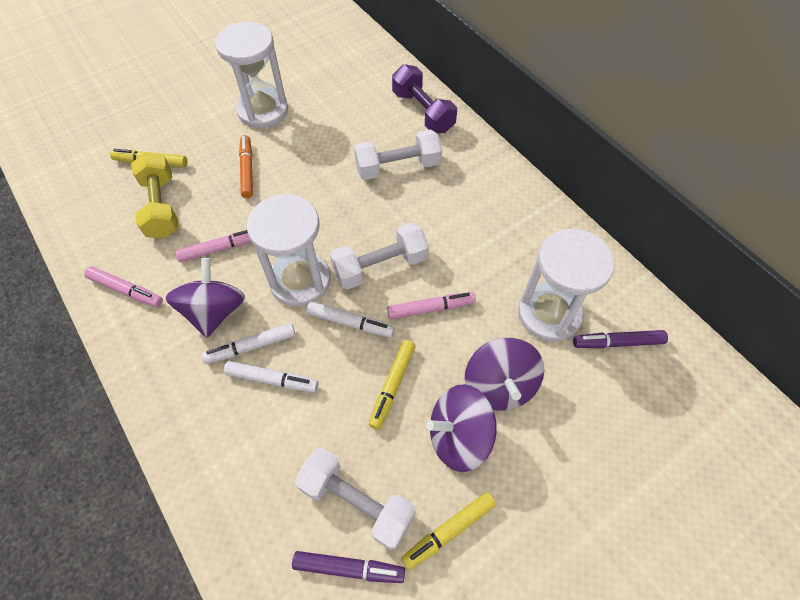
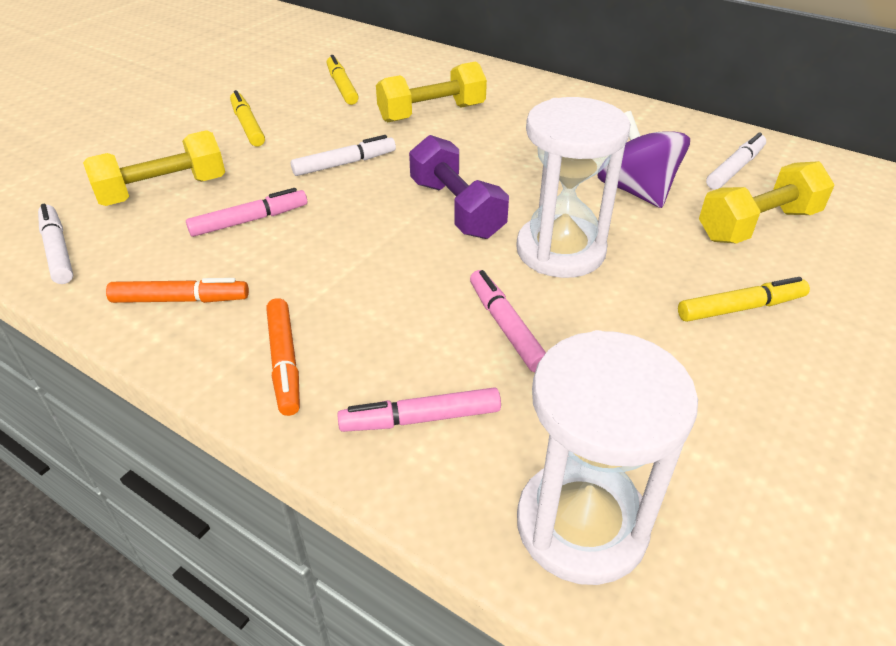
orange marker: [239,135,253,198] = 1 -> [106,278,249,303] [266,298,300,416] = 2
purple marker: [292,551,405,583] [573,330,668,348] = 2 -> none = 0
purple spinning top: [165,258,245,338] [427,384,497,472] [464,338,544,411] = 3 -> [597,111,690,208] = 1
white dumbbell: [295,447,416,550] [330,222,429,290] [354,130,442,180] = 3 -> none = 0
white hourglass: [215,22,288,128] [247,194,331,307] [518,229,615,342] = 3 -> [516,97,630,278] [517,330,698,585] = 2
yellow dumbbell: [131,152,179,239] = 1 -> [83,130,225,206] [376,61,487,122] [699,161,835,244] = 3

